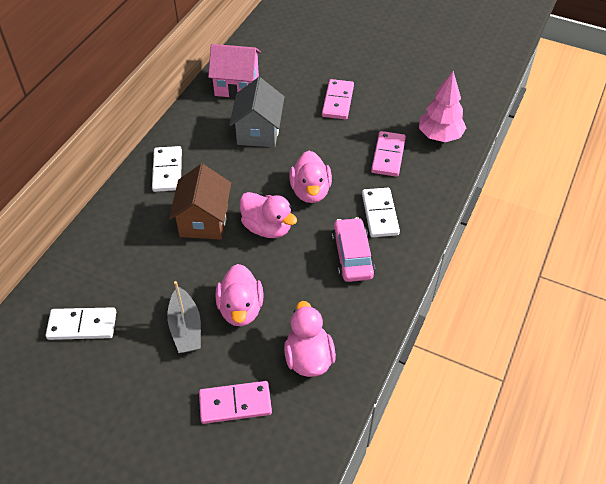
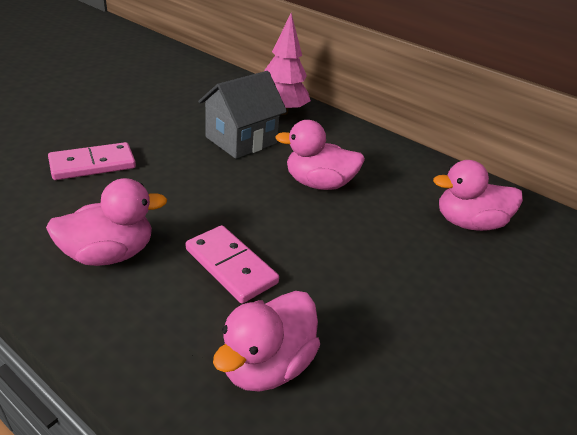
brown house: [169,164,231,240] = 1 -> none = 0
grey boat: [167,281,201,353] = 1 -> none = 0
pink car: [332,217,375,282] = 1 -> none = 0
pink domino: [199,381,272,424] [322,79,354,120] [371,131,406,177] = 3 -> [48,142,136,180] [186,225,279,304] = 2
pink house: [208,44,261,98] = 1 -> none = 0
white domino: [46,307,116,340] [152,146,182,192] [362,188,400,237] = 3 -> none = 0

